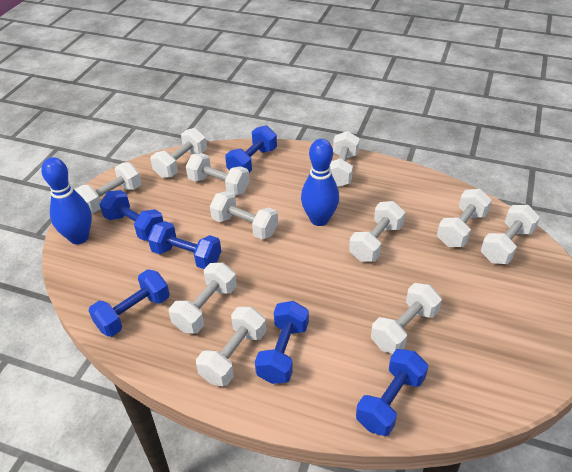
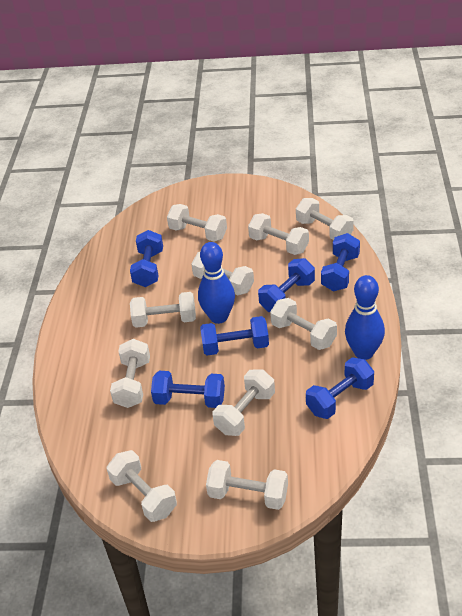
white dumbbell: [75,162,142,213] [151,128,207,178] [169,263,237,334] [186,153,250,196] [196,307,266,386] [210,191,278,240] [330,131,360,187] [349,201,405,262] [371,283,442,354] [437,189,492,247] [481,205,540,264] = 11 -> [107,450,177,522] [110,339,150,408] [130,292,196,328] [167,204,227,242] [191,252,254,295] [206,460,288,510] [212,370,275,436] [248,213,309,255] [270,298,337,350] [296,198,354,240] = 10

